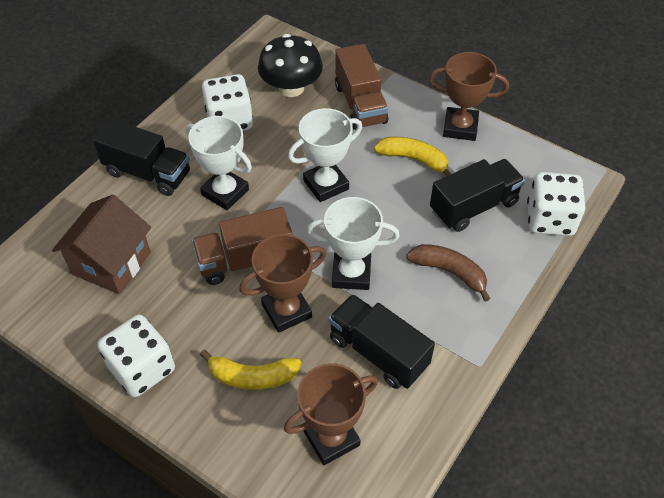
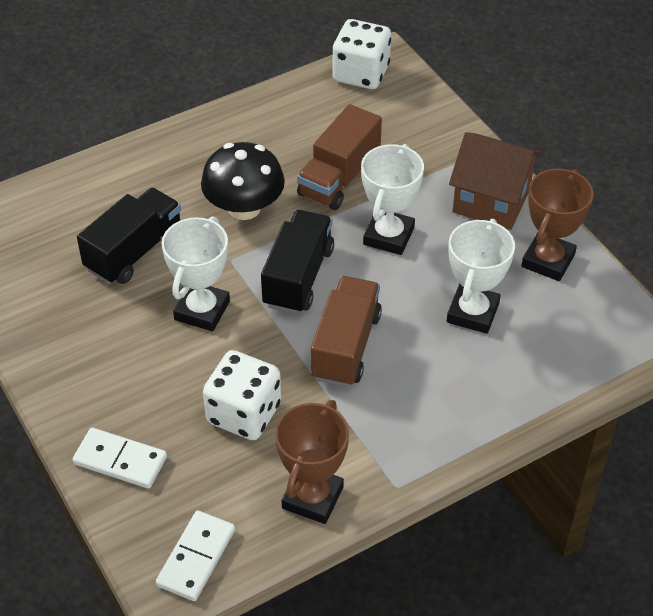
black truck: [93,119,190,196] [329,294,435,389] [430,159,525,232] = 3 -> [77,188,181,284] [261,210,334,314] = 2
brown banana: [406,244,491,302] = 1 -> none = 0
brown trophy: [239,234,326,333] [284,363,378,465] [429,52,509,141] = 3 -> [275,400,349,524] [521,169,594,281] = 2
white dice: [97,315,175,397] [202,74,253,131] [527,172,586,236] = 3 -> [203,350,281,440] [332,19,391,89] = 2
white domino: none = 0 -> [72,428,167,489] [156,510,235,601] = 2
yellow banana: [200,350,301,390] [374,137,451,176] = 2 -> none = 0

